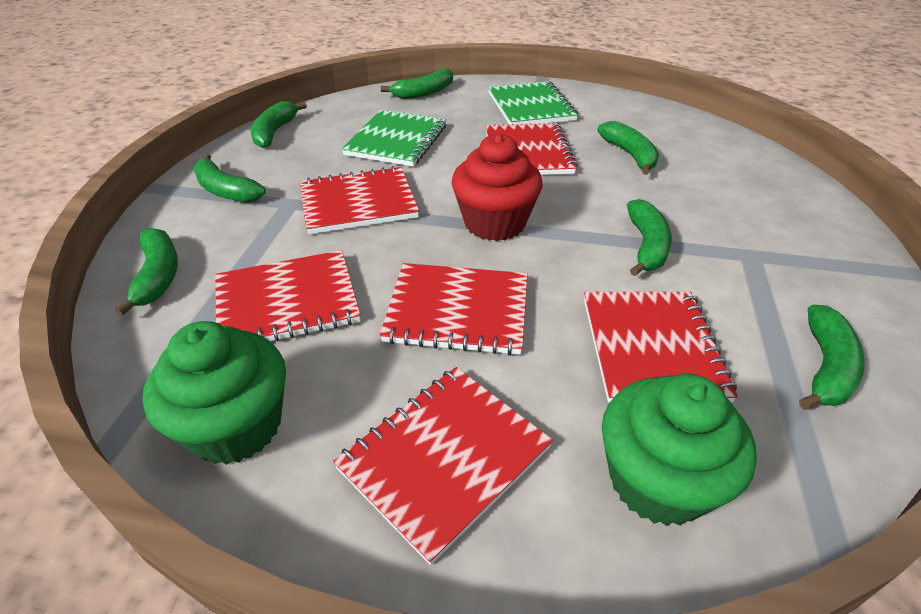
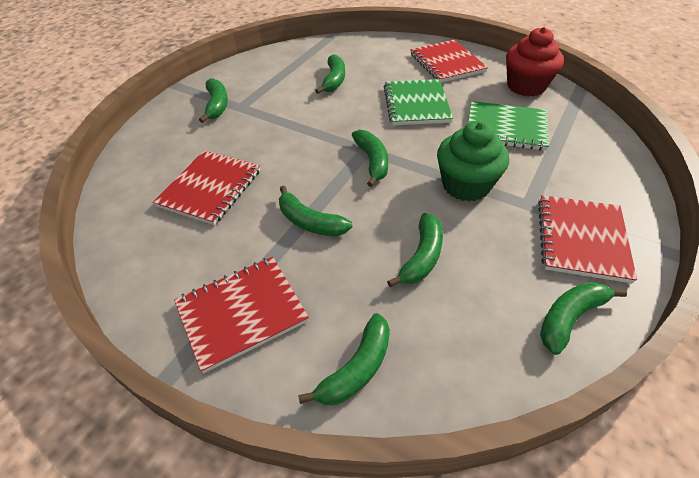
green cupcake: [143,321,286,465] [602,374,757,526] = 2 -> [437,121,509,202] = 1
red notebook: [215,250,361,341] [300,166,419,234] [333,367,553,565] [380,263,528,355] [486,123,578,175] [584,292,738,403] = 6 -> [153,150,260,225] [174,257,309,373] [410,40,488,83] [538,195,637,283] = 4

